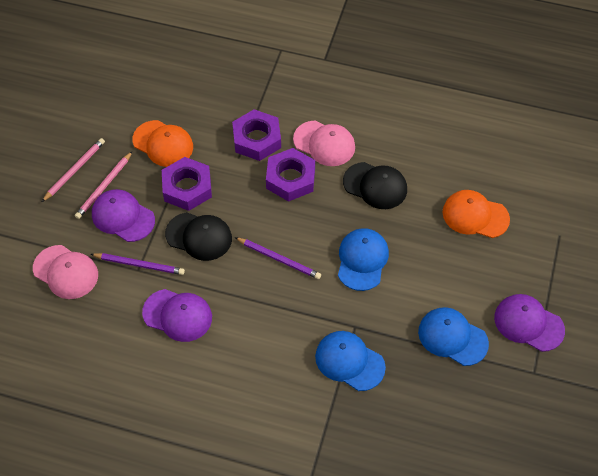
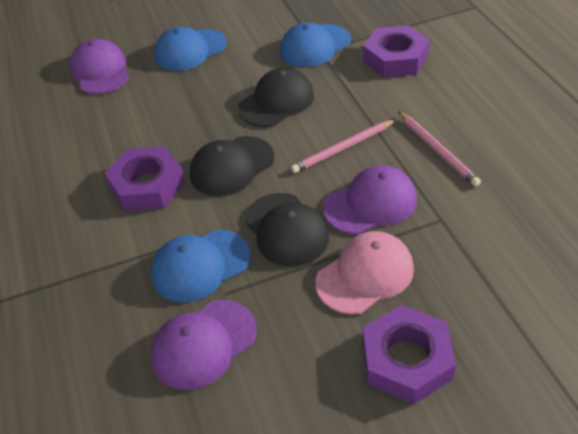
black cap: [165,212,232,261] [343,162,407,209] = 2 -> [190,136,274,196] [238,68,314,127] [244,193,329,267] = 3
orange cap: [132,120,193,167] [442,190,510,238] = 2 -> none = 0
pink cap: [33,245,98,299] [293,120,355,166] = 2 -> [316,231,414,315] = 1
purple pencil: [91,253,185,275] [235,237,321,279] = 2 -> none = 0

